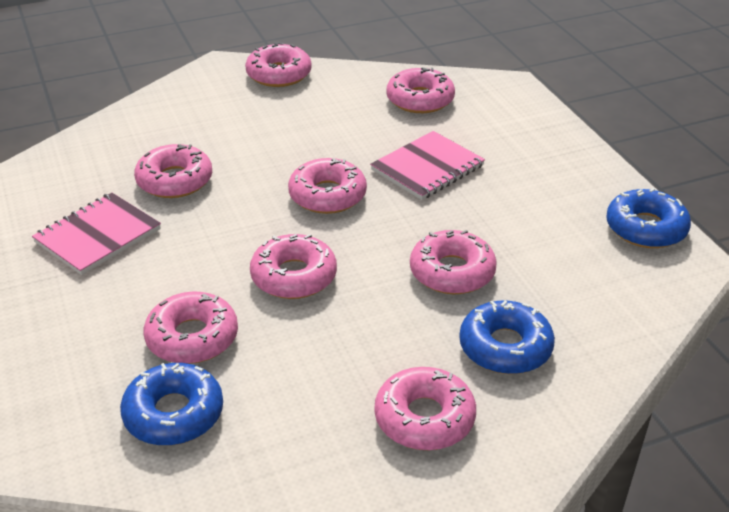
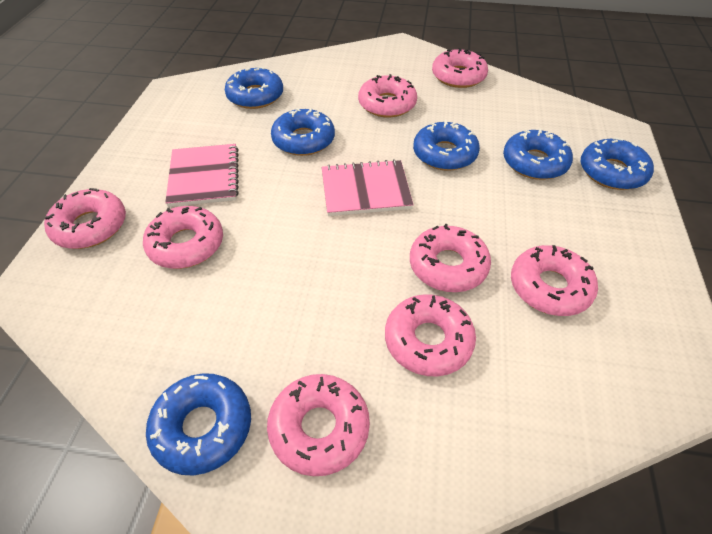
blue donut: [120,363,223,446] [459,300,555,374] [606,188,691,248] = 3 -> [146,373,251,475] [225,67,283,109] [271,108,335,156] [413,121,480,171] [503,129,573,180] [581,137,654,190] = 6

